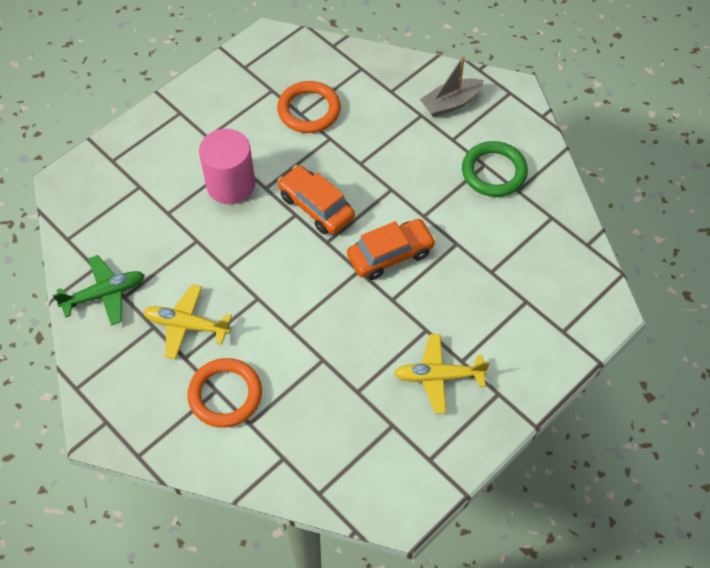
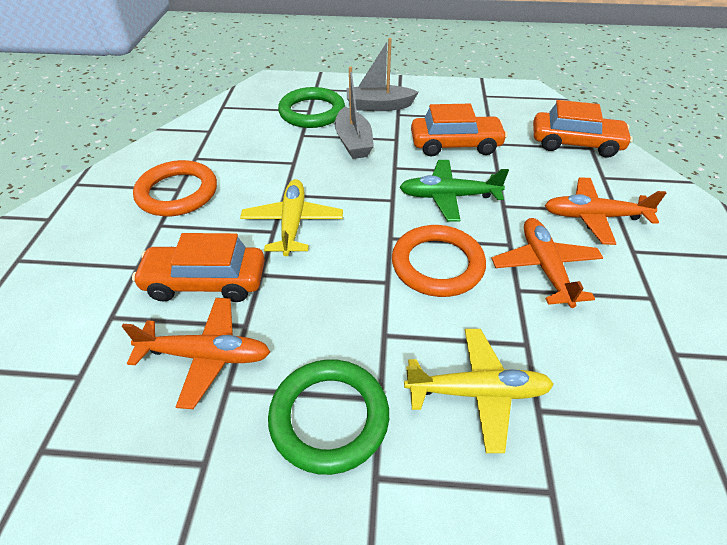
green ring: [462,141,528,197] = 1 -> [268,359,389,475] [278,87,345,128] = 2
grey boat: [420,56,484,117] = 1 -> [335,66,374,159] [347,38,419,111] = 2
orange car: [277,165,355,234] [347,219,436,280] = 2 -> [132,233,265,302] [411,104,508,156] [533,100,633,158] = 3
orange plane: none = 0 -> [122,298,270,409] [491,218,603,308] [545,177,666,245] = 3
pink cylinder: [199,129,255,204] = 1 -> none = 0

